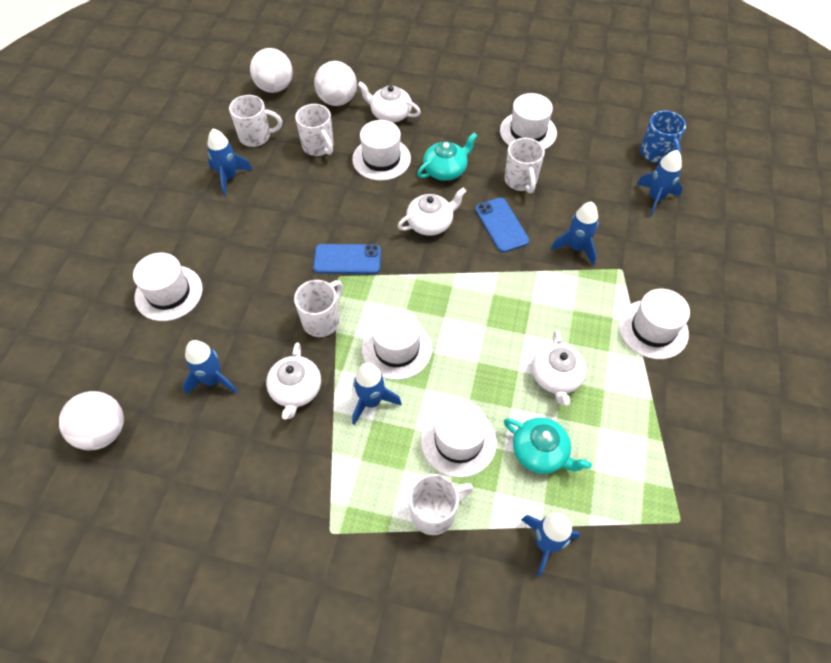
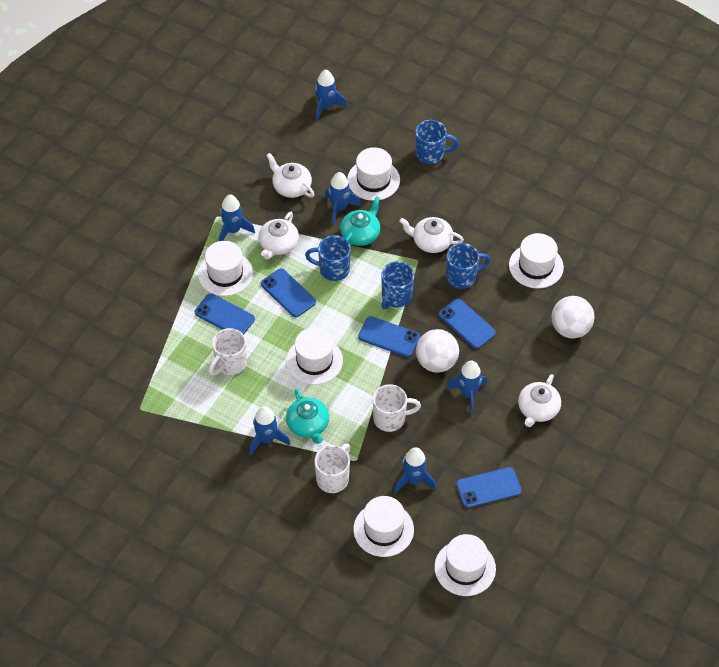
blue mug: [640,111,686,163] = 1 -> [305,235,351,281] [381,261,414,309] [416,120,459,164] [446,243,490,289] = 4
blue phone: [313,244,381,274] [475,198,529,253] = 2 -> [195,293,255,335] [261,268,316,317] [358,316,420,357] [438,299,496,349] [456,467,522,508] = 5
white ball: [59,391,124,450] [250,48,293,93] [314,61,357,106] = 3 -> [416,329,459,373] [552,296,594,338] = 2
white mug: [229,95,282,147] [294,280,343,337] [295,104,333,156] [409,474,473,535] [505,138,545,194] = 5 -> [209,328,247,375] [315,443,350,493] [373,384,421,432] = 3

